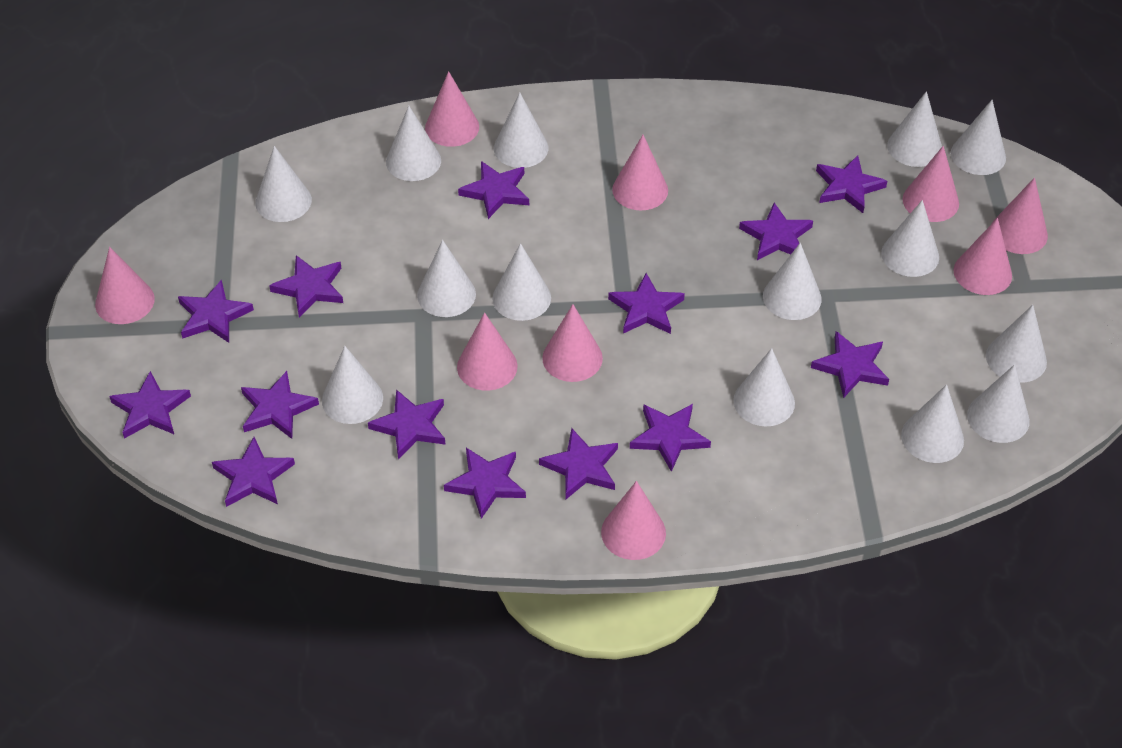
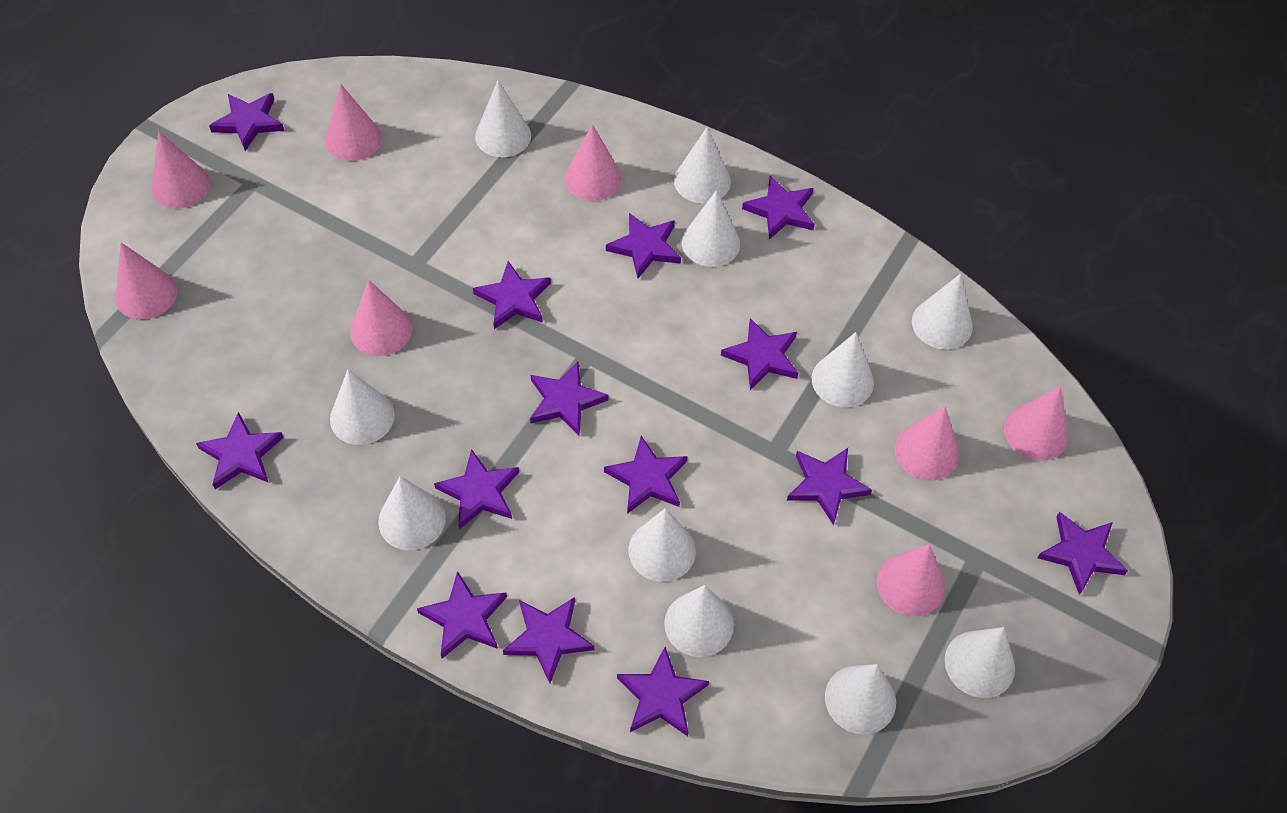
pink cone: [95,247,155,324] [425,71,479,147] [457,313,518,391] [542,304,603,382] [601,481,666,560] [612,135,668,211] [903,146,959,222] [953,218,1012,295] [992,177,1048,254] = 9 -> [115,243,178,319] [152,131,211,209] [325,84,382,161] [350,280,412,356] [565,124,622,201] [877,544,945,616] [895,406,959,480] [1004,386,1068,461] = 8
white cone: [255,146,312,222] [322,346,383,424] [386,105,441,181] [417,240,476,317] [492,243,551,321] [494,92,548,168] [733,348,795,427] [763,243,822,320] [881,200,939,277] [887,91,942,167] [901,384,964,463] [951,100,1006,175] [967,364,1030,443] [986,305,1047,383] = 14 -> [330,369,395,445] [378,476,446,550] [475,81,531,157] [629,508,696,582] [664,585,734,657] [674,127,731,203] [682,190,740,267] [812,332,874,407] [825,664,896,735] [912,274,973,350] [945,627,1015,698] = 11

